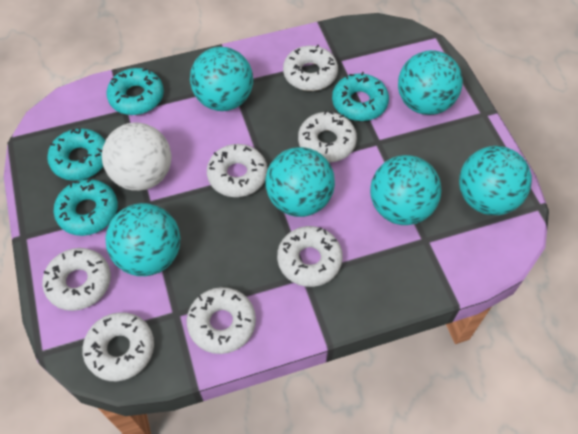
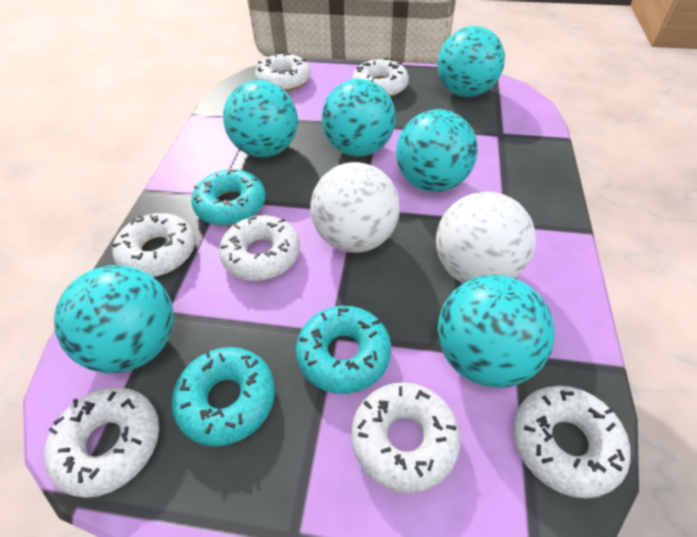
turquoise donut: [47,128,105,181] [53,178,118,236] [106,68,164,115] [332,72,389,121] = 4 -> [171,347,275,446] [191,169,266,226] [296,306,391,394] = 3
white ball: [102,122,171,191] = 1 -> [310,162,400,253] [436,192,536,283] = 2

